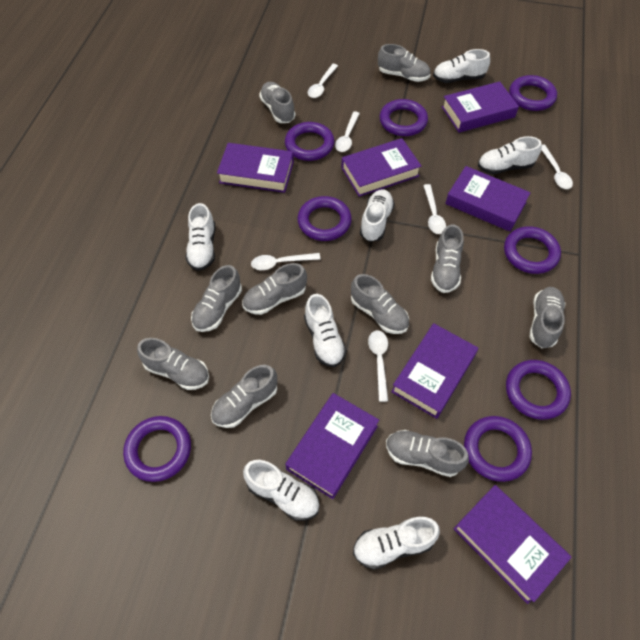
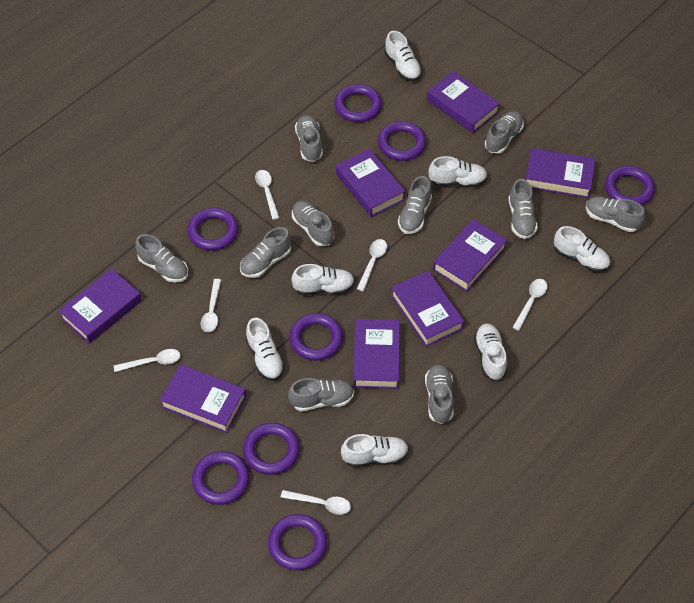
purple book: [217,143,294,193] [285,393,379,499] [341,138,422,197] [391,323,478,419] [442,81,519,133] [445,166,531,232] [453,485,571,604] = 7 -> [58,269,142,344] [160,364,246,433] [336,148,405,217] [353,319,400,389] [391,270,464,347] [427,71,500,133] [433,219,507,292] [525,148,596,198] = 8

